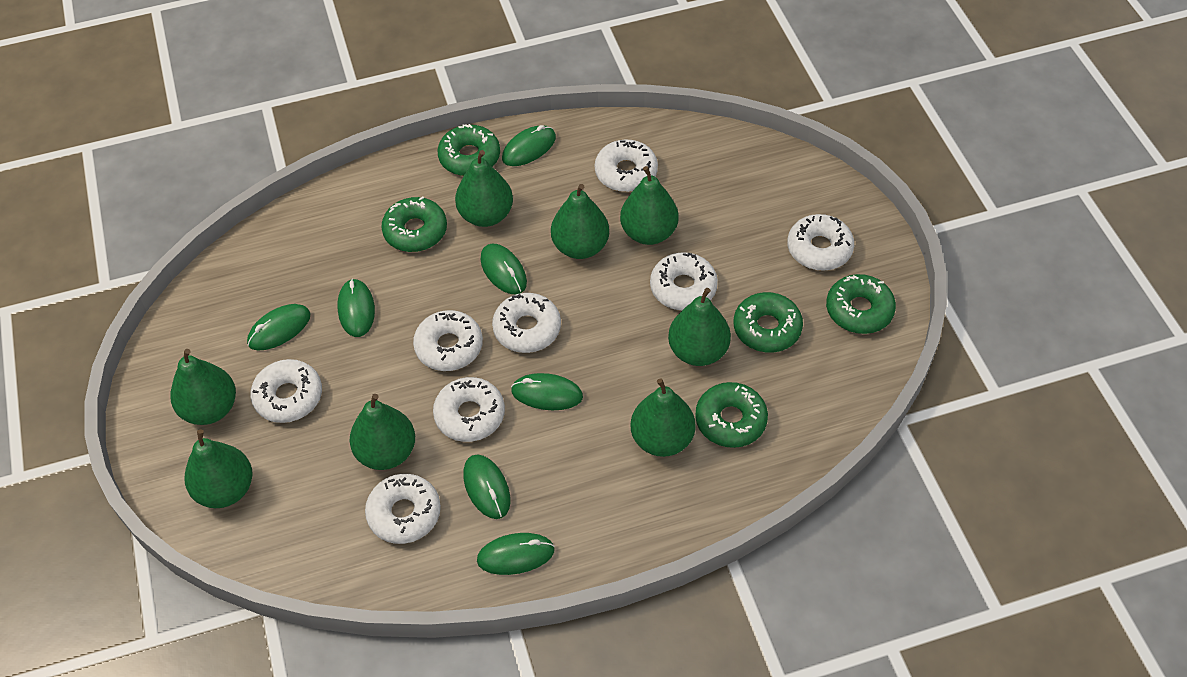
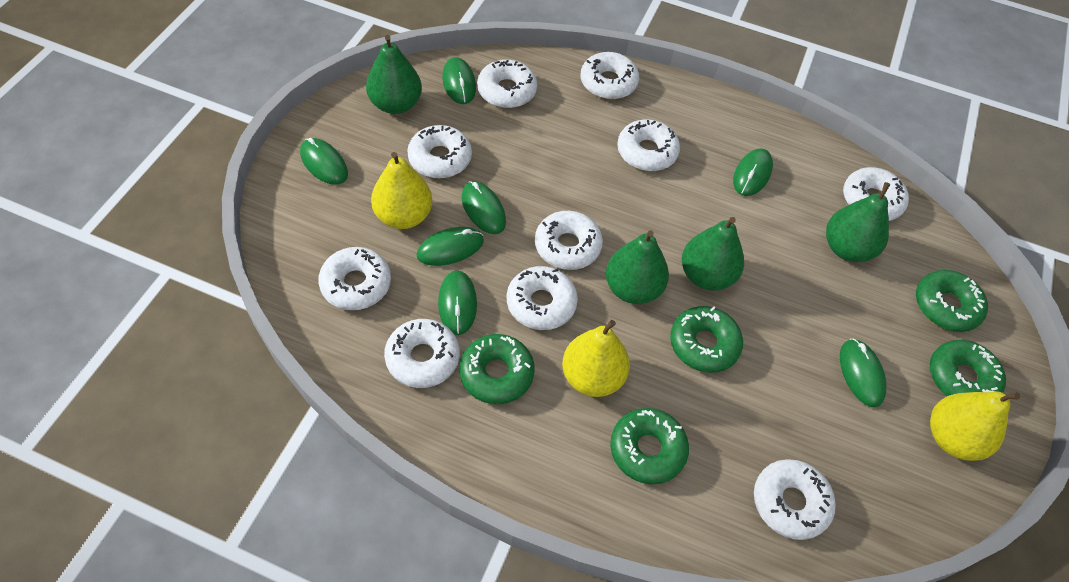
green pear: [170,349,236,425] [185,429,252,508] [350,394,415,470] [455,150,513,227] [551,184,609,259] [620,166,679,245] [631,378,695,457] [668,288,731,366] = 8 -> [366,35,422,114] [606,230,669,304] [682,217,744,291] [826,182,890,262] = 4
white donut: [250,359,322,423] [365,474,441,544] [413,310,483,371] [433,377,505,442] [492,293,561,353] [595,139,658,192] [650,252,718,310] [787,214,854,271] = 8 -> [318,247,391,310] [384,319,460,388] [407,125,472,178] [477,60,537,108] [507,266,578,330] [535,211,603,270] [580,52,639,99] [617,120,680,171] [754,459,836,540] [843,167,909,221] = 10
yellow pear: none = 0 -> [371,152,432,229] [562,320,630,397] [930,391,1020,461] = 3

